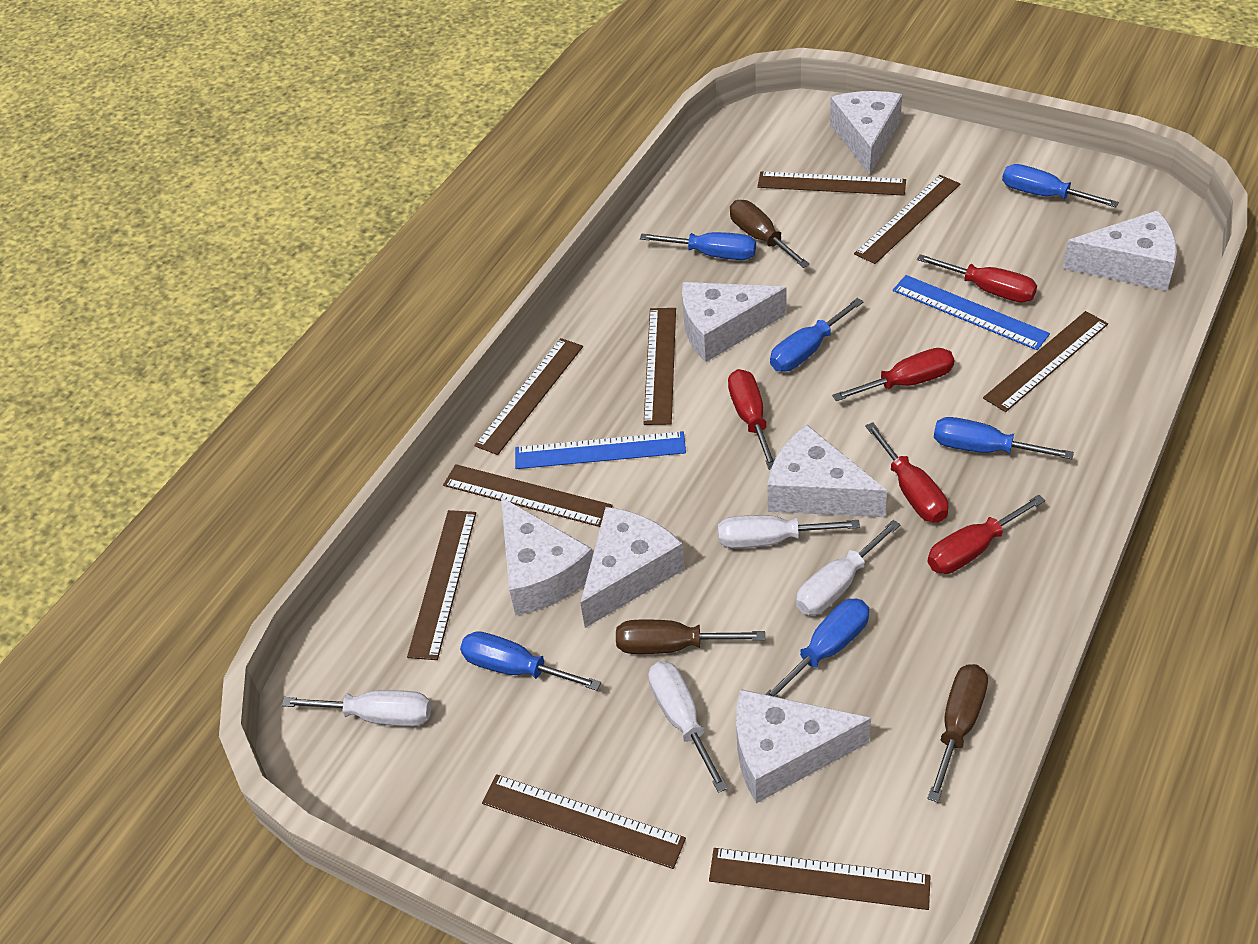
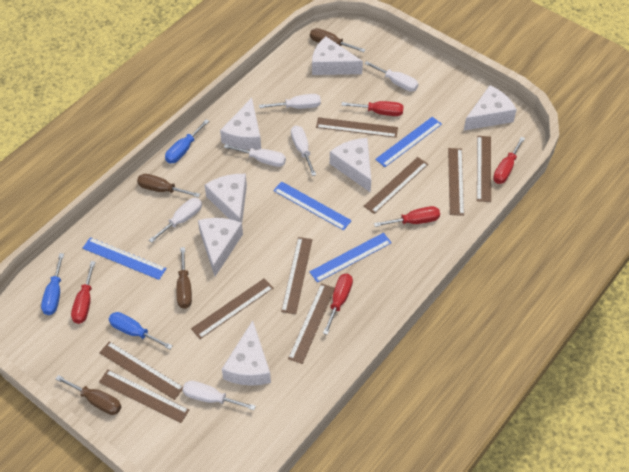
blue ruler: [515,431,686,469] [893,275,1050,350] = 2 -> [83,237,167,280] [273,181,352,230] [309,233,392,283] [375,117,442,167] = 4
blue screwdriver: [460,631,601,691] [640,232,756,260] [765,599,869,697] [770,298,864,372] [934,417,1074,459] [1002,164,1119,207] = 6 -> [41,253,64,315] [109,312,173,349] [165,119,209,163] = 3
brown screwdriver: [616,620,765,654] [730,200,810,268] [927,664,988,802] = 3 -> [56,375,121,415] [137,174,200,197] [176,247,192,309] [310,28,365,52] = 4
white screwdriver: [282,690,431,727] [648,661,728,793] [718,515,860,548] [796,520,901,615] = 4 -> [149,198,202,243] [183,381,256,410] [224,144,286,167] [259,94,321,109] [291,125,316,176] [364,61,418,92] = 6

